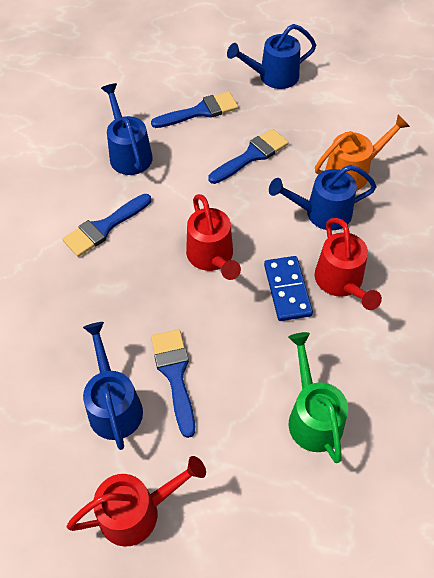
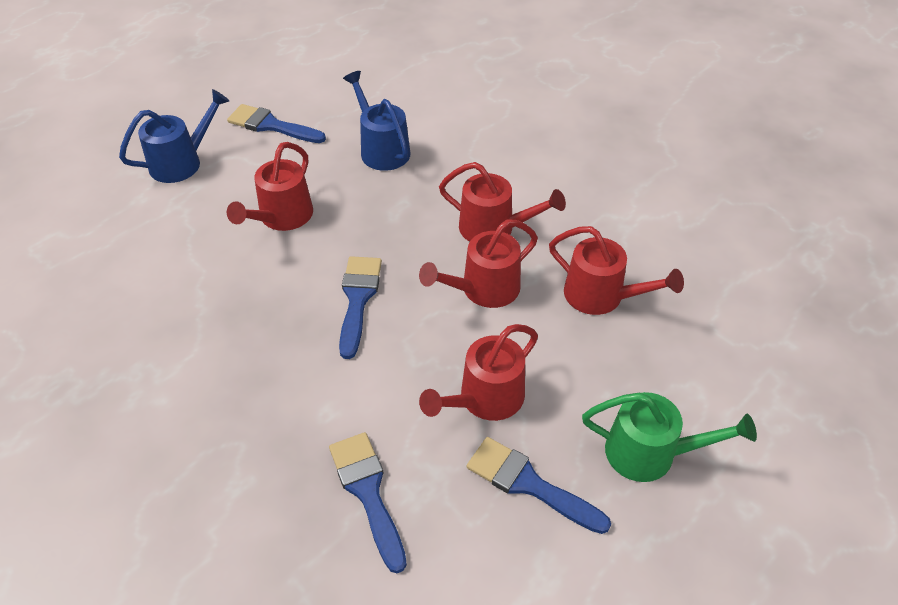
blue domino: [264,256,313,321] = 1 -> none = 0
blue watering can: [83,322,143,450] [101,83,153,175] [227,24,316,89] [269,165,377,230] = 4 -> [119,89,229,183] [343,71,410,171] = 2
orange watering can: [315,114,410,191] = 1 -> none = 0
red watering can: [67,456,206,547] [186,194,241,280] [315,218,382,310] = 3 -> [227,142,313,231] [419,219,538,308] [419,324,538,421] [439,162,566,242] [549,226,684,315] = 5

